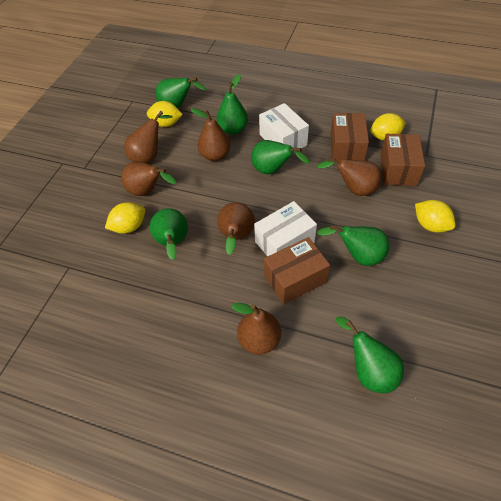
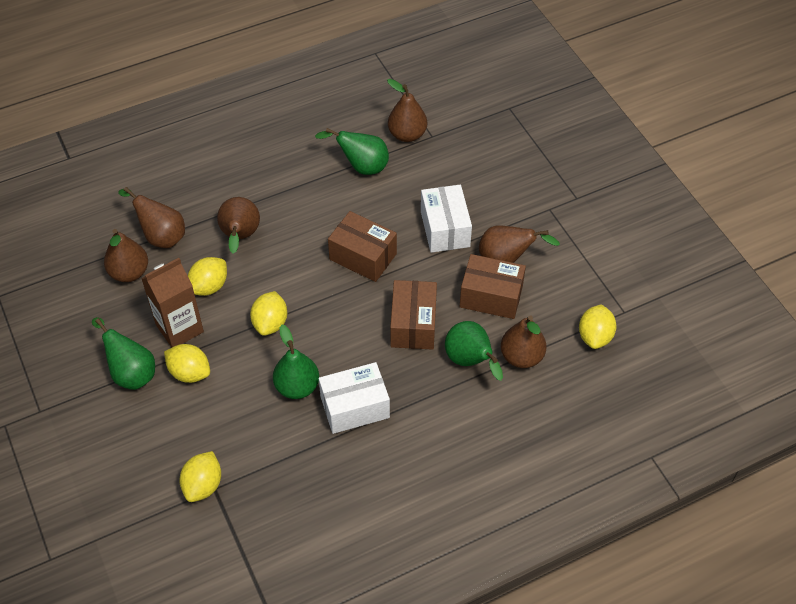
brown carton: none = 0 -> [141,258,204,348] = 1
green pear: [150,208,188,260] [156,78,207,108] [217,74,248,135] [251,140,310,175] [317,225,389,266] [336,316,404,393] = 6 -> [92,317,155,390] [273,325,319,399] [315,128,389,175] [445,321,503,381] = 4
yellow lemon: [105,202,145,234] [147,101,183,127] [370,113,406,141] [415,200,456,233] = 4 -> [164,344,210,383] [179,451,221,502] [188,257,227,296] [250,291,287,336] [579,304,617,349] = 5

